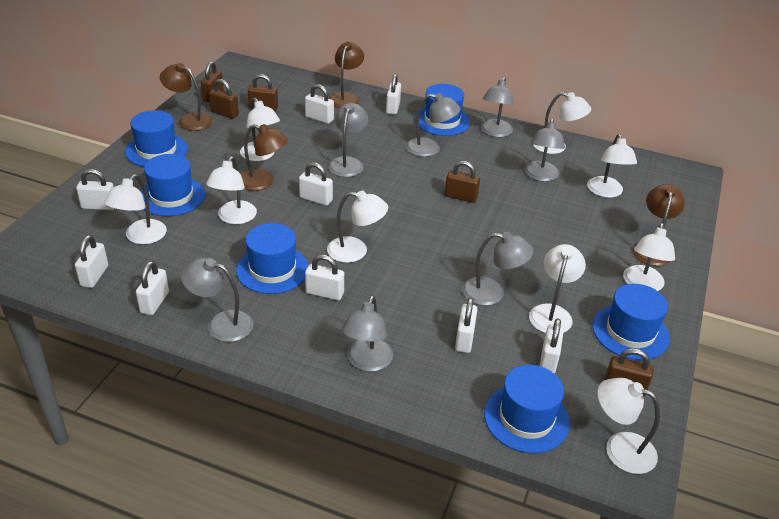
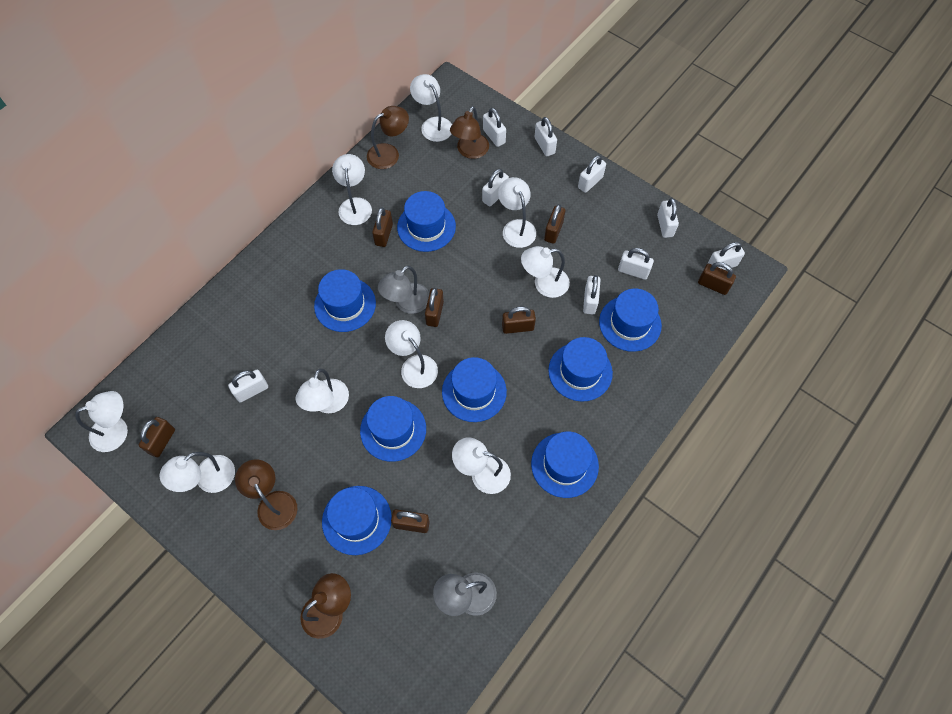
blue hat: [125,110,188,167] [140,154,205,216] [236,223,308,294] [414,84,470,136] [484,365,570,453] [592,284,670,360] = 6 -> [314,269,376,332] [322,486,392,555] [360,396,426,462] [397,191,456,252] [442,357,507,422] [531,431,599,498] [548,337,613,402] [599,288,662,352] = 8
brown padlock: [201,61,223,102] [209,79,239,119] [248,74,278,111] [445,161,480,203] [605,348,654,397] = 5 -> [139,417,175,457] [372,207,393,247] [391,509,430,533] [425,288,444,327] [502,307,536,334] [544,204,565,244] [698,262,736,295] = 7
grey lamp: [181,258,253,342] [328,103,368,177] [341,295,393,372] [406,93,460,157] [462,232,533,306] [481,77,514,137] [524,119,565,182] = 7 -> [378,266,429,314] [433,572,497,616] = 2

